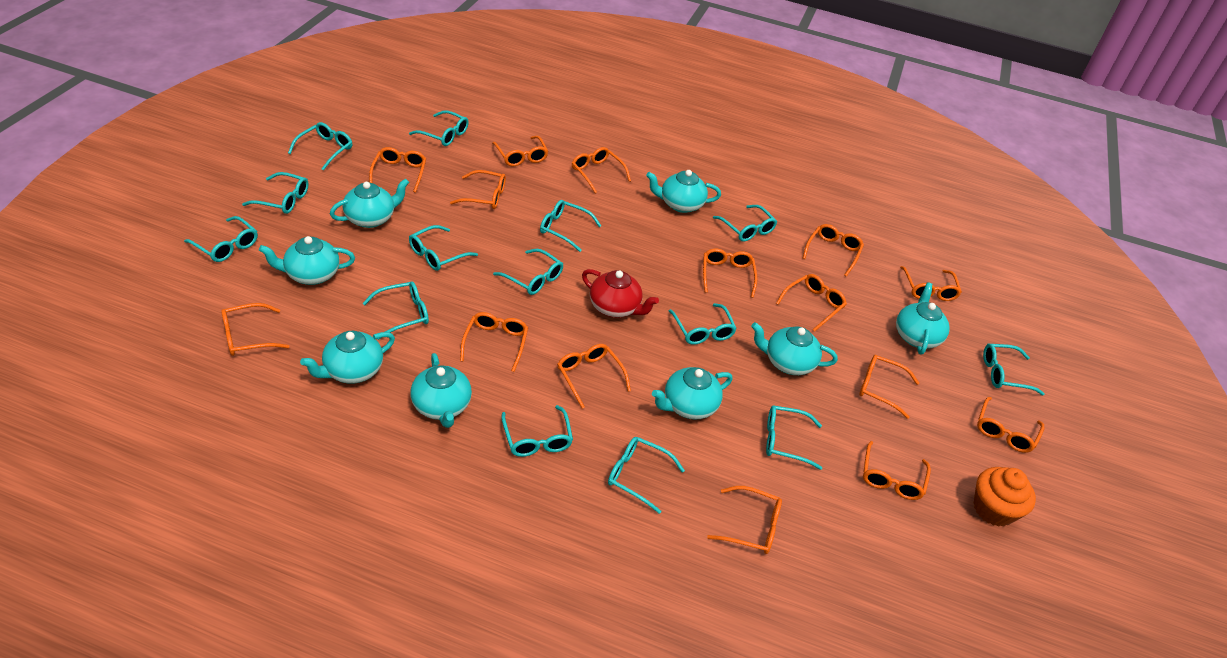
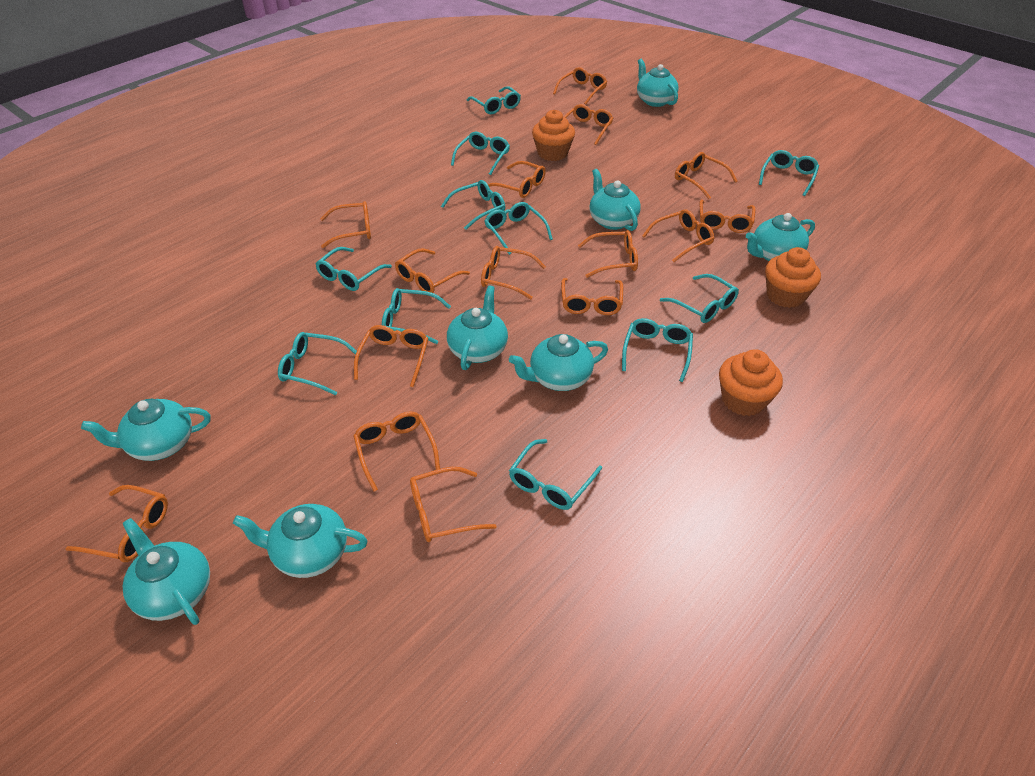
orange cupcake: [973,467,1036,527] = 1 -> [532,110,575,161] [719,349,783,416] [765,247,821,308] = 3
red teapot: [582,269,659,318] = 1 -> none = 0
turquoise glasses: [184,216,258,262] [242,172,309,214] [288,122,352,171] [363,282,429,340] [409,110,469,146] [409,225,478,271] [493,249,563,295] [501,405,573,457] [540,200,601,252] [608,437,685,514] [669,303,737,345] [713,205,777,242] [766,405,822,470] [983,344,1045,395] = 14 -> [278,332,357,395] [315,247,392,291] [382,288,451,344] [441,180,505,230] [451,132,510,175] [467,86,521,114] [485,202,553,255] [509,439,602,510] [622,318,693,382] [660,274,739,323] [759,150,819,196] = 11

